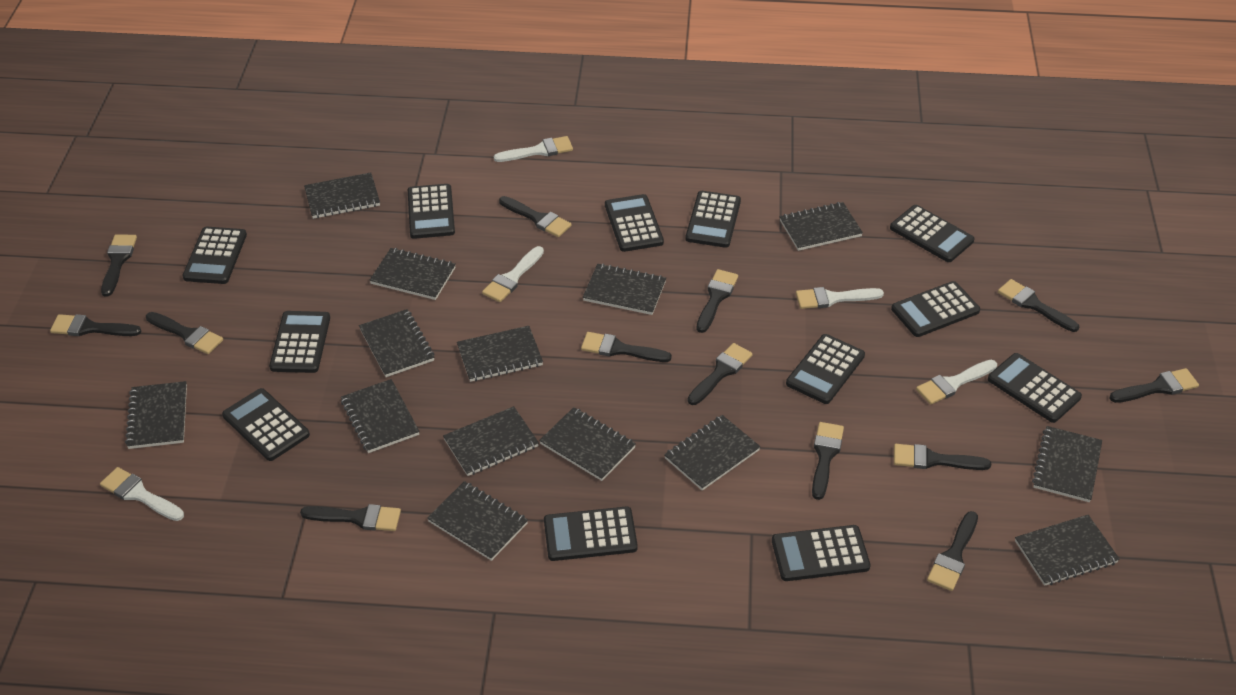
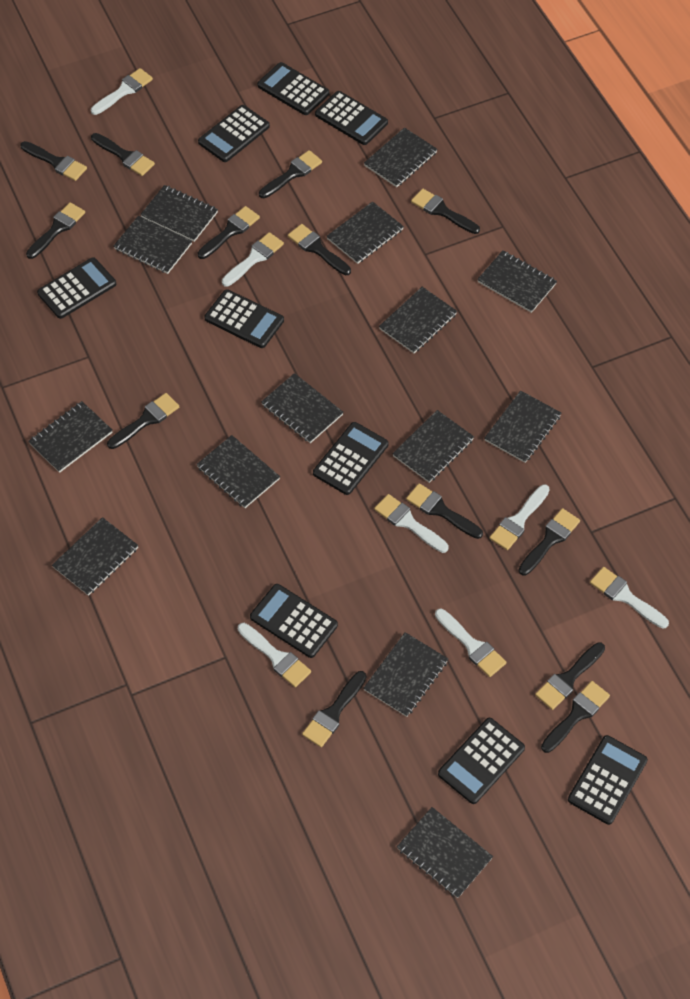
black calculator: [182,227,247,284] [222,388,310,461] [269,311,330,373] [408,184,455,239] [544,507,638,561] [605,194,664,252] [685,191,741,248] [772,525,871,581] [786,334,865,404] [890,205,974,262] [891,281,980,337] [988,353,1082,423] = 12 -> [37,257,116,319] [198,105,270,162] [204,289,284,348] [250,584,338,658] [257,62,329,115] [313,422,388,495] [315,91,388,145] [438,718,525,804] [568,735,648,825] = 9
white brush: [100,467,184,521] [482,246,544,302] [494,136,573,162] [796,287,884,309] [916,360,997,405] = 5 -> [91,68,153,115] [222,232,284,287] [238,623,311,687] [374,494,448,553] [435,609,506,677] [490,484,550,550] [590,567,669,628] = 7

